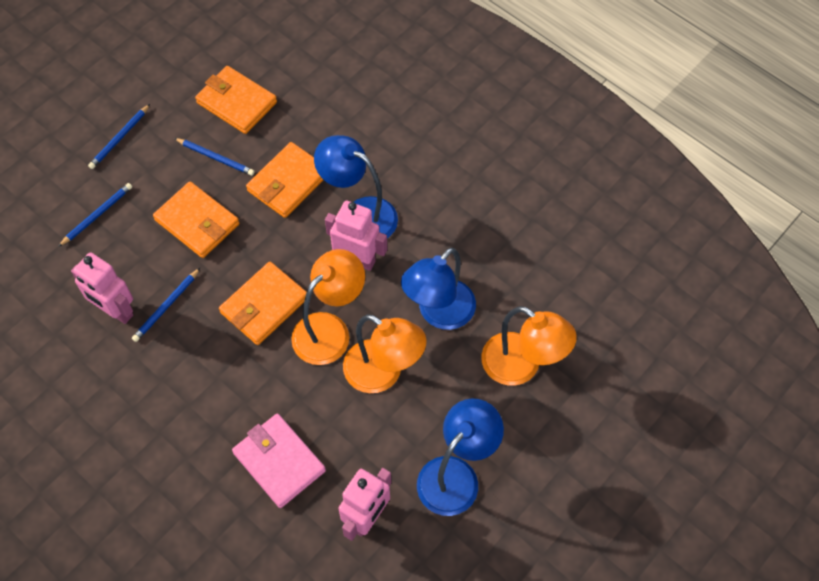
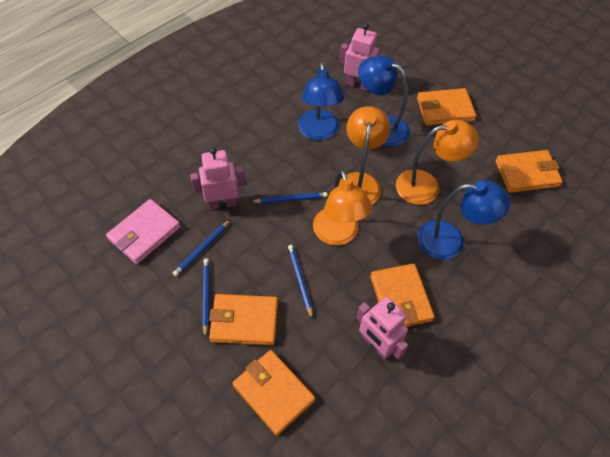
orange wallet: [153,181,239,258] [195,66,277,134] [219,262,306,345] [246,142,323,218] = 4 -> [209,294,278,345] [232,350,315,436] [370,263,435,327] [417,88,476,126] [495,150,563,193] = 5

